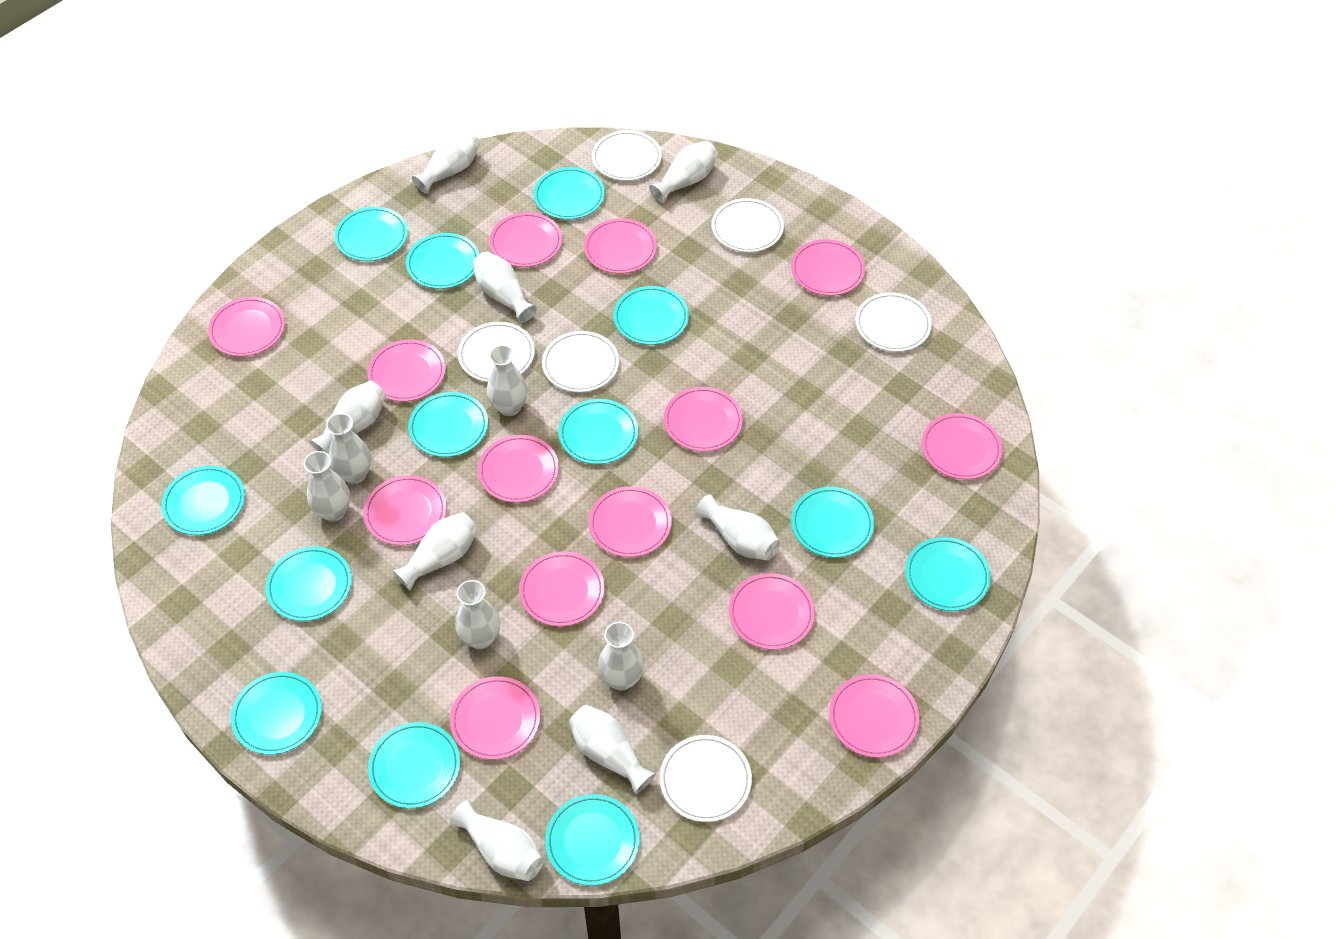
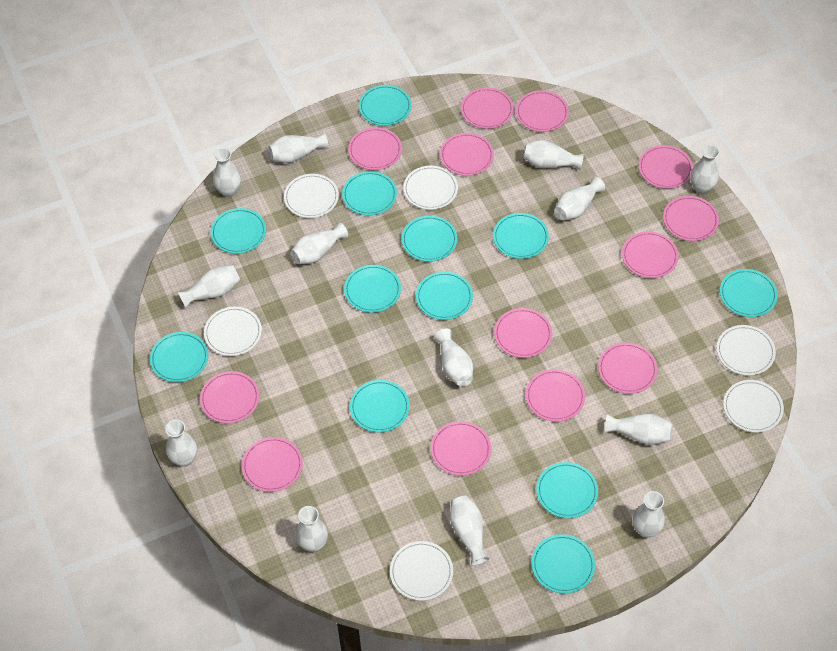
pink plate: [208,297,285,356] [363,475,447,545] [367,340,446,401] [450,676,540,760] [478,435,559,503] [489,212,562,267] [519,551,605,626] [584,218,657,274] [589,486,672,557] [663,387,743,451] [729,573,815,650] [791,239,865,296] [829,674,919,758] [922,413,1002,480] = 14 -> [200,371,259,423] [242,437,303,492] [348,127,402,170] [431,421,491,476] [440,133,494,176] [461,88,514,129] [494,308,552,358] [516,90,569,132] [526,369,585,422] [598,343,658,394] [622,231,679,278] [639,145,693,189] [663,196,719,241] = 13
turquoise plate: [161,466,245,535] [231,672,322,755] [265,547,352,621] [335,207,408,261] [368,722,460,808] [406,233,479,289] [408,392,488,457] [534,167,605,220] [545,794,640,886] [559,399,638,464] [613,286,689,345] [791,487,874,558] [905,537,991,611] = 13 -> [150,332,208,382] [211,208,266,254] [342,171,397,215] [344,265,401,313] [350,380,410,432] [359,85,411,126] [402,216,457,262] [416,272,473,320] [493,213,549,259] [532,534,595,594] [536,462,598,518] [720,269,778,317] = 12

